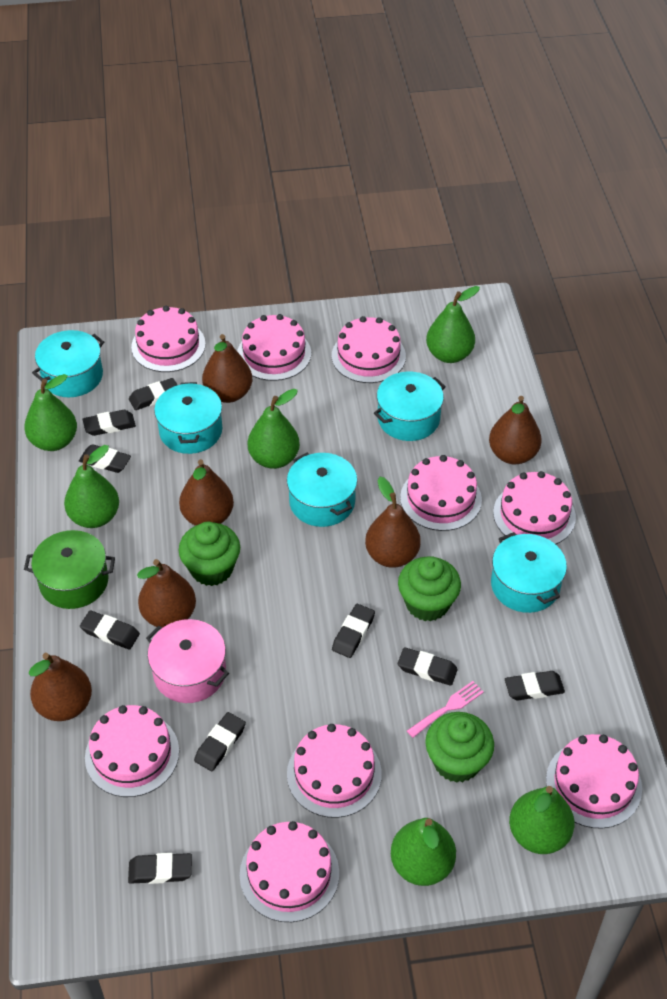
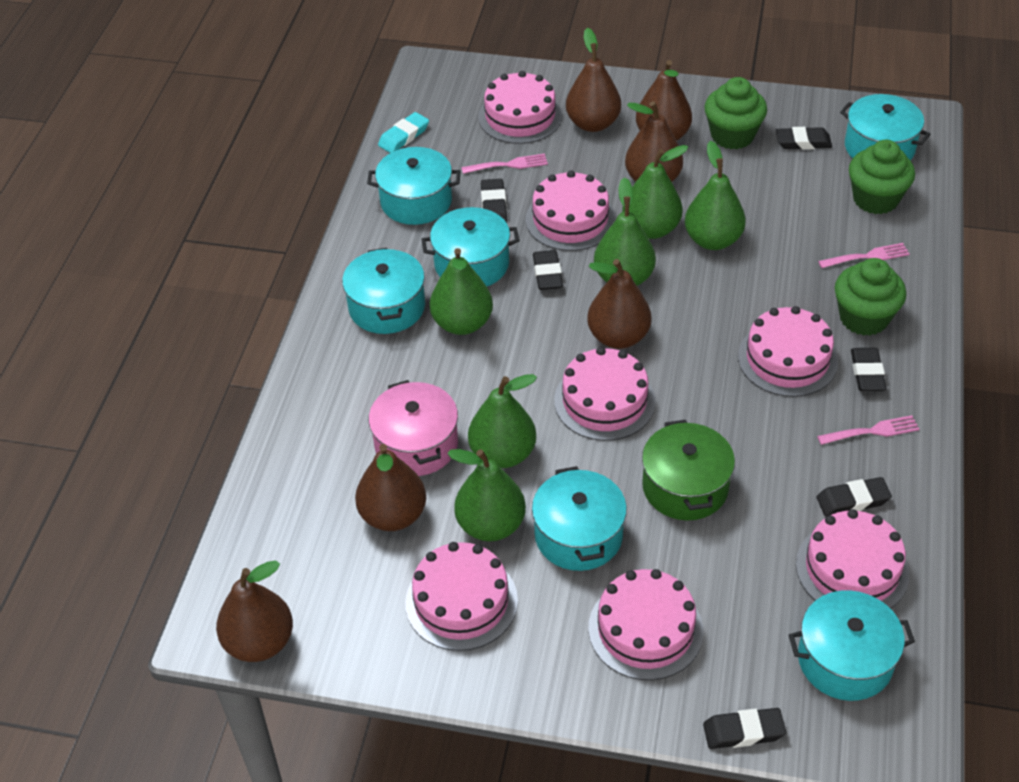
black eraser: [79,444,131,473] [80,611,140,649] [83,410,136,436] [128,853,192,884] [129,378,177,410] [194,712,246,771] [332,604,375,658] [398,647,458,686] [505,671,565,700] = 9 -> [481,179,507,223] [533,250,563,290] [703,708,786,749] [776,127,832,150] [817,477,892,516] [851,348,887,391] = 6
pink cake: [85,705,179,797] [131,306,206,372] [237,314,311,381] [240,821,339,922] [287,724,382,818] [332,316,406,383] [400,455,482,531] [493,471,576,544] [546,734,642,829] = 9 -> [405,542,518,651] [478,71,562,144] [526,170,616,251] [554,347,656,441] [588,569,703,680] [738,306,838,397] [796,509,909,609] = 7
pink fork: [407,681,484,738] = 1 -> [461,154,548,174] [817,415,919,445] [818,243,910,268] = 3
turquoise eraser: none = 0 -> [378,112,429,153] = 1
turquoise pot: [32,330,104,397] [154,382,222,454] [287,453,357,527] [374,372,446,441] [491,532,567,613] = 5 -> [342,248,425,334] [367,147,461,225] [421,207,519,286] [532,466,627,571] [789,590,915,701] [840,94,931,160] = 6

